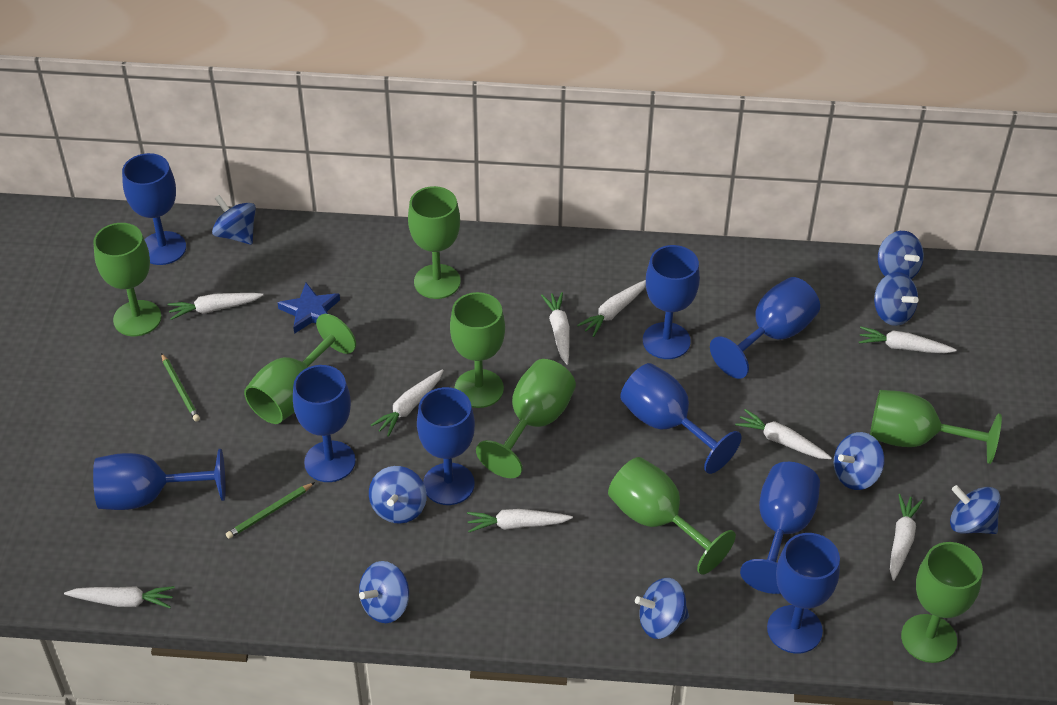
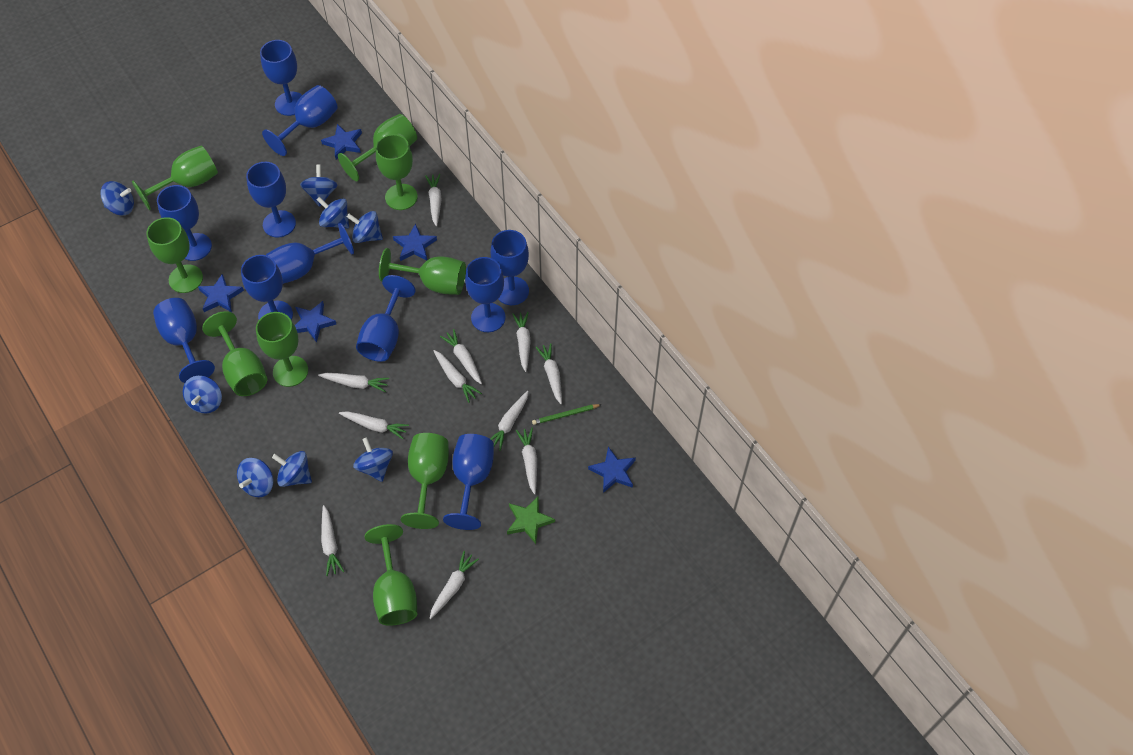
blue goblet: [93,449,226,510] [122,153,186,265] [293,365,356,482] [417,387,475,505] [620,363,742,474] [643,245,700,359] [710,277,820,379] [740,462,820,594] [767,533,840,654] = 9 -> [153,298,215,383] [157,185,212,261] [241,255,293,320] [246,162,296,238] [260,40,302,116] [262,85,338,156] [266,223,354,284] [356,275,416,362] [443,434,494,530] [465,257,505,332] [490,230,529,305] = 11
blue star: [277,283,340,334] = 1 -> [198,274,244,312] [295,301,336,343] [321,124,362,159] [393,224,437,261] [588,447,636,493] = 5
green goblet: [93,223,162,336] [244,314,356,424] [408,186,460,299] [450,292,505,408] [476,359,576,478] [608,457,736,575] [870,390,1002,464] [901,542,983,663] = 8 -> [132,145,218,210] [146,217,203,293] [202,311,267,396] [256,312,308,387] [338,114,417,181] [364,524,417,626] [376,134,418,210] [379,248,466,295] [401,433,449,529] = 9
green pencil: [161,353,200,422] [226,482,315,539] = 2 -> [532,404,602,425] = 1
green star: none = 0 -> [507,497,555,544] = 1
white carrot: [64,586,175,608] [168,293,263,320] [371,369,444,437] [467,509,573,532] [541,292,570,365] [577,280,646,337] [735,409,832,459] [859,327,957,353] [890,494,923,581] = 9 -> [318,373,389,392] [321,505,344,576] [339,411,409,439] [425,174,442,226] [429,551,479,619] [434,350,482,403] [440,329,482,384] [490,391,528,451] [512,312,531,372] [516,427,537,494] [536,343,562,404] = 11

